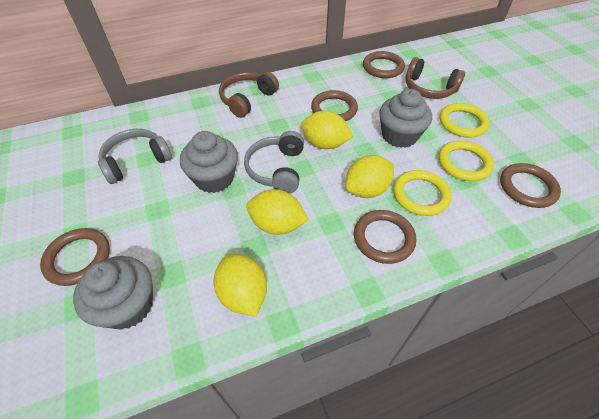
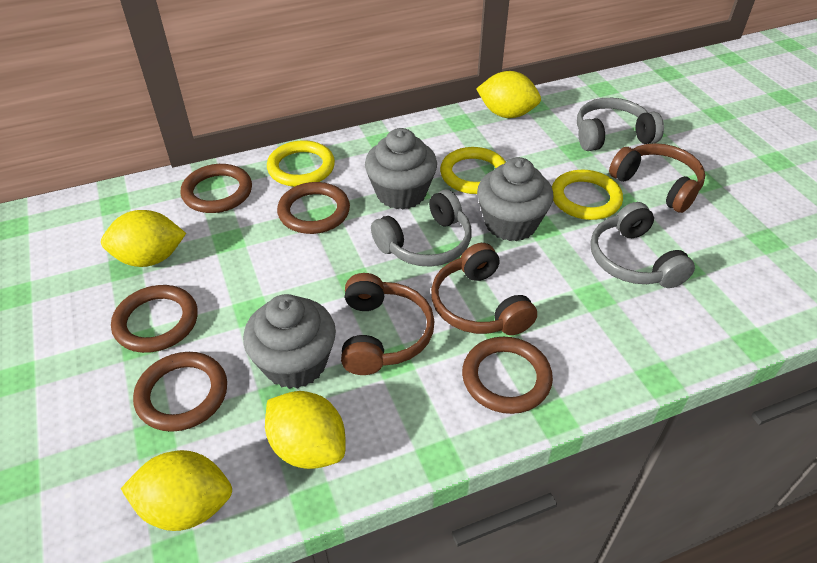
brown headphones: [219,72,279,118] [405,57,465,99] = 2 -> [341,273,435,375] [431,243,537,335] [609,143,705,213] = 3
grey headphones: [98,129,172,184] [244,131,304,194] = 2 -> [371,190,471,267] [577,98,664,151] [590,202,695,288] = 3

